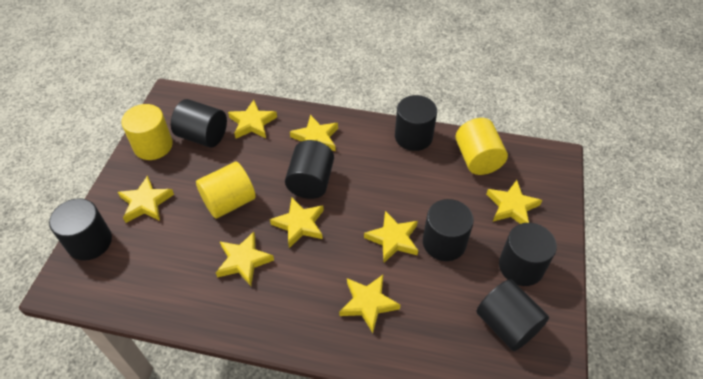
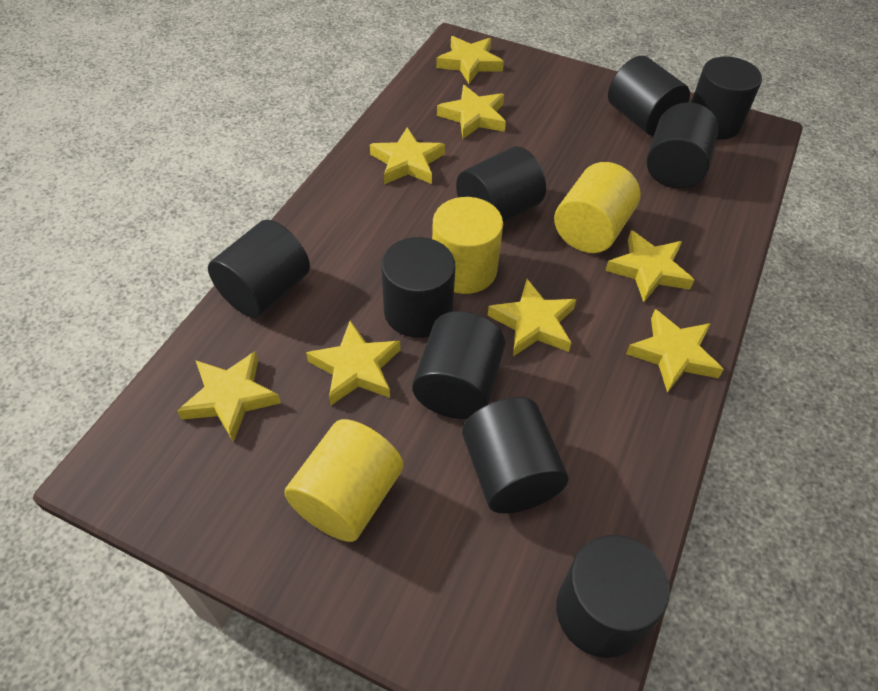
black cylinder: [49,198,112,261] [171,99,227,148] [285,140,334,199] [395,95,437,151] [423,199,474,261] [476,279,549,351] [499,223,557,286] = 7 -> [208,220,310,318] [381,237,455,338] [412,311,505,419] [456,146,546,223] [462,397,568,514] [556,535,670,658] [608,55,690,136] [647,102,719,189] [691,56,762,140] = 9

